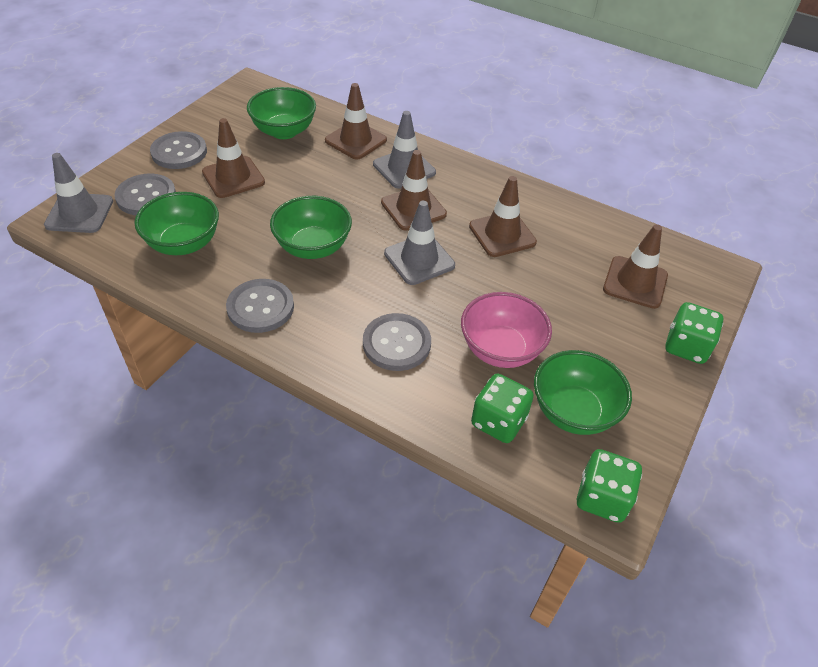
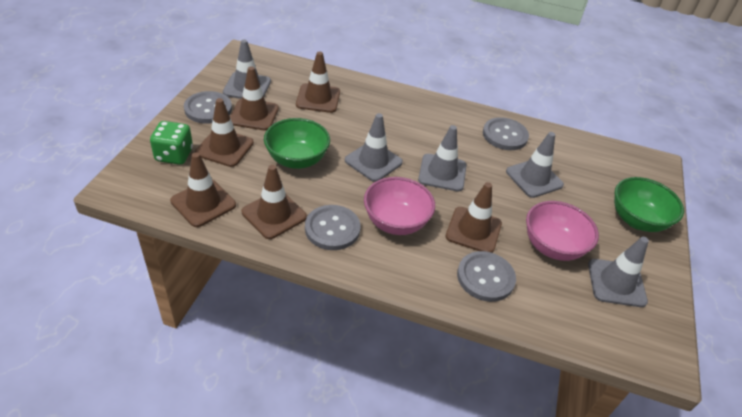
brown traffic cone: [202,118,265,198] [325,83,387,159] [381,150,447,231] [469,176,537,257] [603,224,668,309] = 5 -> [170,152,236,227] [195,98,254,167] [230,66,279,131] [242,165,307,239] [296,51,340,113] [446,182,502,253] = 6
green bowl: [135,192,219,255] [247,87,316,139] [270,196,352,259] [534,350,632,435] = 4 -> [264,118,330,169] [614,177,684,232] = 2
green dice: [471,374,534,443] [577,449,642,523] [665,302,724,364] = 3 -> [150,121,193,165] = 1
grey traffic cone: [44,153,113,233] [373,111,436,189] [384,200,455,285] = 3 -> [223,40,271,99] [345,113,403,182] [418,125,467,192] [506,132,564,198] [588,237,649,307] = 5
pink bowl: [461,292,552,368] = 1 -> [364,177,435,235] [526,201,599,261] = 2

